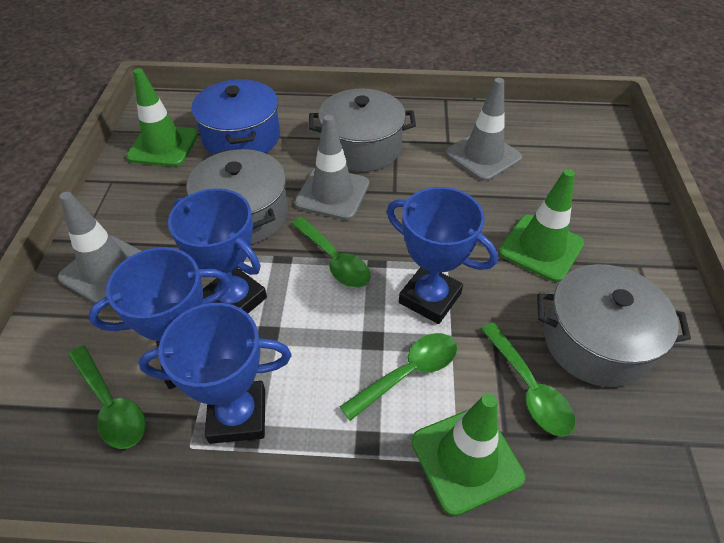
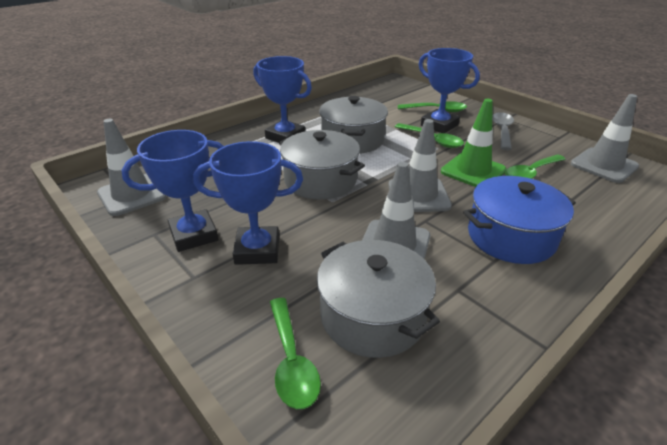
green traffic cone: [126,68,198,167] [411,393,525,516] [499,169,584,282] = 3 -> [441,99,506,187] = 1
grey spoon: none = 0 -> [492,112,514,150] = 1
grey traffic cone: [58,192,141,305] [295,115,369,220] [446,78,522,181] = 3 -> [97,119,167,216] [362,162,430,259] [388,119,452,212] [571,94,639,183] = 4

